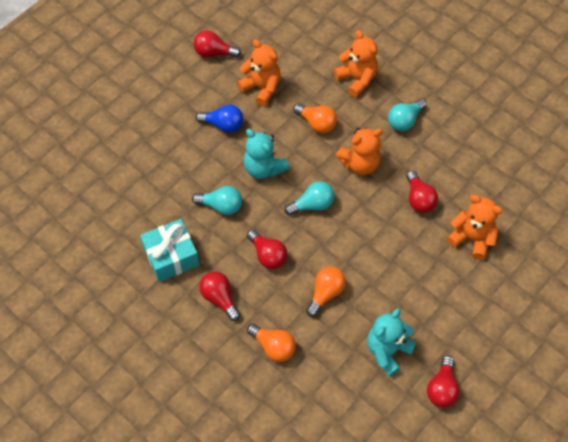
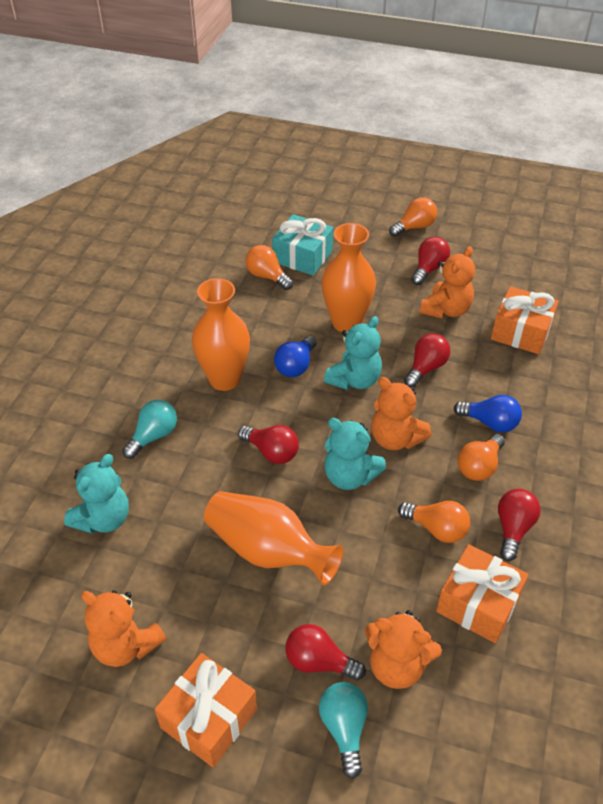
blue light bulb: [196,105,243,133] = 1 -> [274,336,317,377] [454,395,522,432] = 2
orange gift: none = 0 -> [155,653,257,768] [436,544,529,643] [491,286,559,354] = 3
orange light bulb: [247,324,296,362] [293,103,337,133] [306,266,346,317] = 3 -> [245,245,293,290] [389,197,437,237] [398,501,470,543] [458,434,505,481] = 4
orange vase: none = 0 -> [192,278,250,391] [204,491,343,585] [322,223,376,332] = 3
turquoise light bulb: [192,186,242,215] [284,181,334,215] [388,99,427,131] = 3 -> [122,400,177,459] [319,682,368,779] = 2
turquoise teddy bear: [244,129,289,179] [367,308,416,376] = 2 -> [64,454,129,534] [324,316,382,390] [324,418,386,490] = 3

